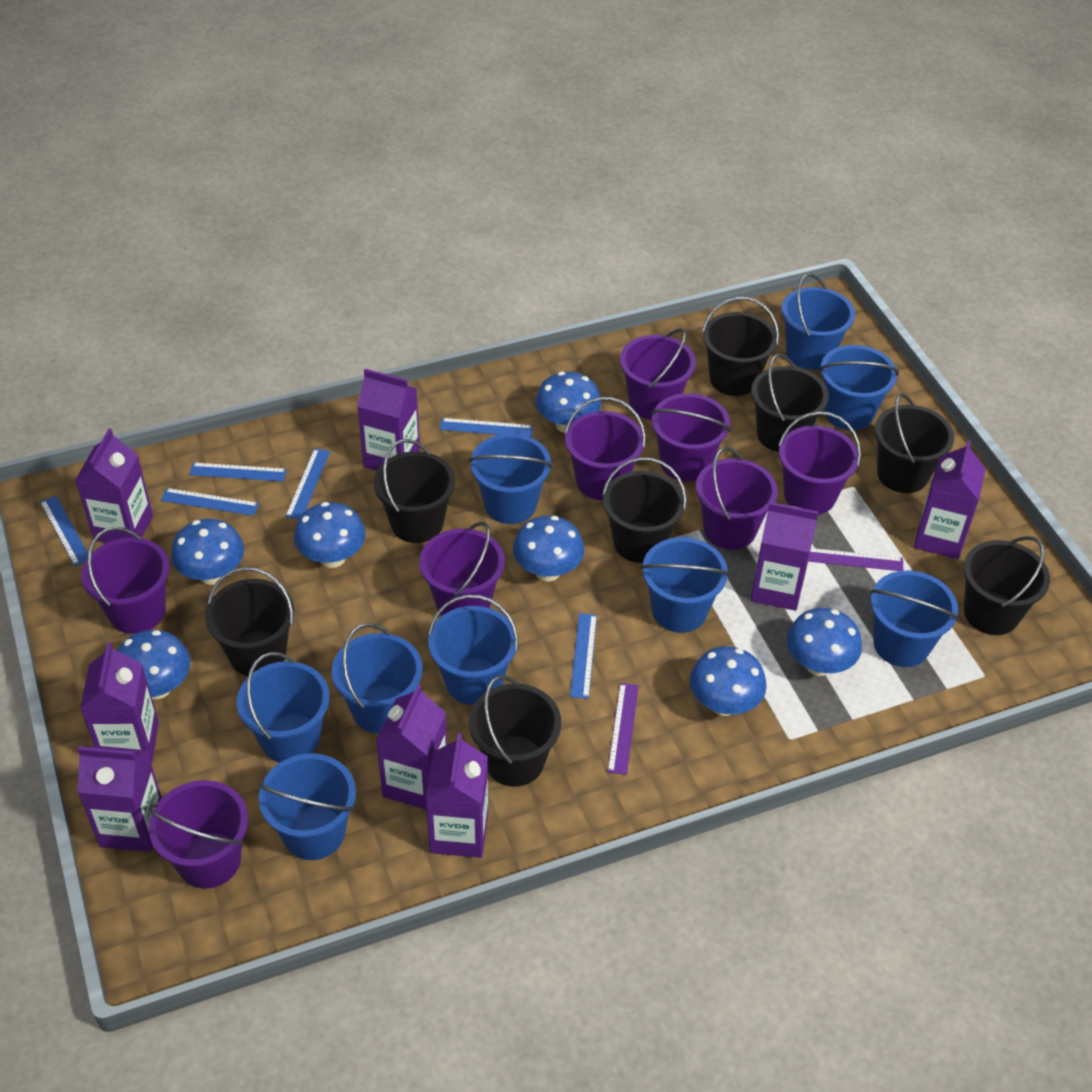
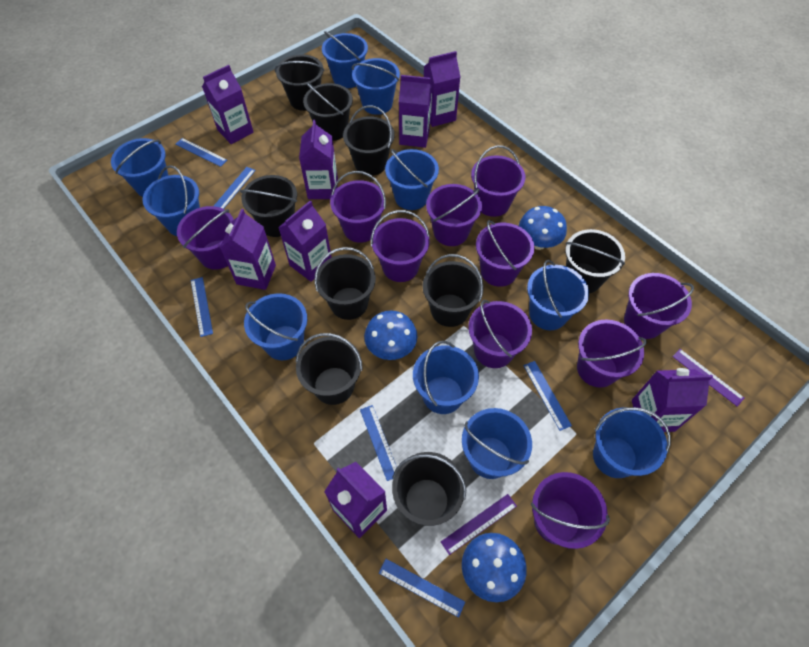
black bucket: [205,567,294,676] [373,439,455,543] [469,675,561,786] [602,457,687,563] [702,297,779,396] [751,354,829,452] [875,393,954,493] [964,536,1050,635] = 8 -> [240,175,297,237] [275,54,325,111] [296,333,363,405] [303,82,353,141] [314,247,376,320] [343,106,395,176] [392,452,466,526] [423,254,483,327] [565,229,625,293] = 9
blue bucket: [237,652,330,763] [258,753,356,860] [332,623,422,734] [428,594,518,705] [469,434,552,524] [641,537,729,633] [781,273,855,370] [819,345,899,430] [870,570,959,667] = 9 -> [111,138,169,197] [143,165,200,236] [244,293,307,360] [322,31,368,88] [352,58,400,115] [385,149,439,210] [413,341,479,414] [462,408,532,479] [527,260,589,330] [593,407,671,478] = 10
blue mushroom: [117,630,190,699] [171,519,244,585] [294,502,366,568] [513,516,584,581] [535,372,601,433] [690,646,767,716] [787,608,862,676] = 7 -> [364,310,417,360] [462,533,527,602] [519,206,567,250] = 3
purple bucket: [81,527,170,634] [149,780,248,889] [419,522,505,616] [564,397,646,500] [620,328,696,420] [651,393,731,481] [696,447,778,550] [779,411,861,515] = 8 -> [177,206,234,270] [330,171,386,243] [371,210,430,282] [426,184,482,246] [468,300,532,368] [471,145,525,217] [476,220,535,287] [531,472,610,549] [577,320,647,388] [624,273,694,339] = 10

